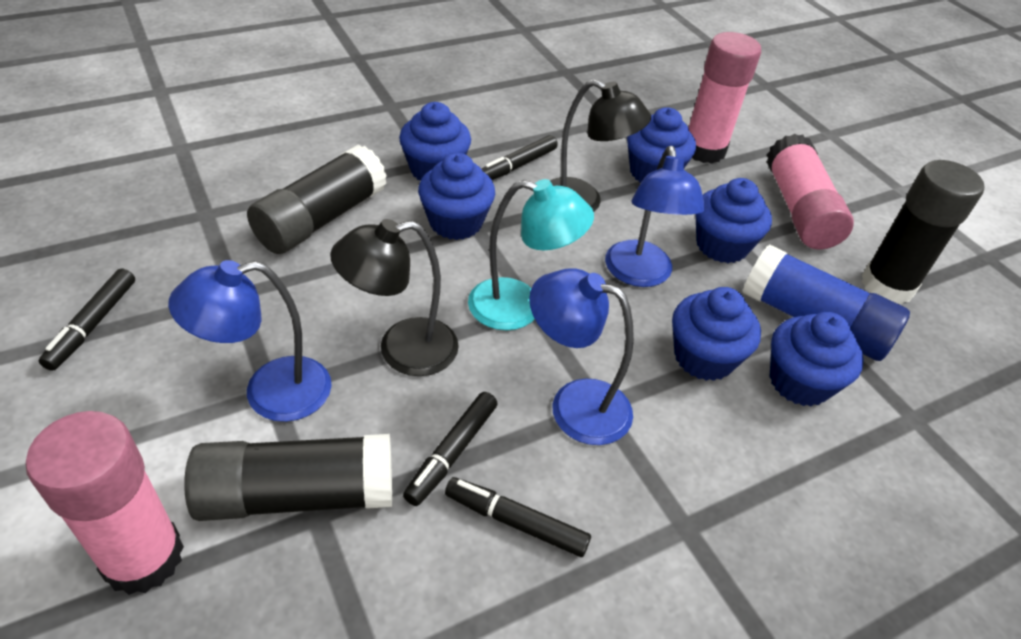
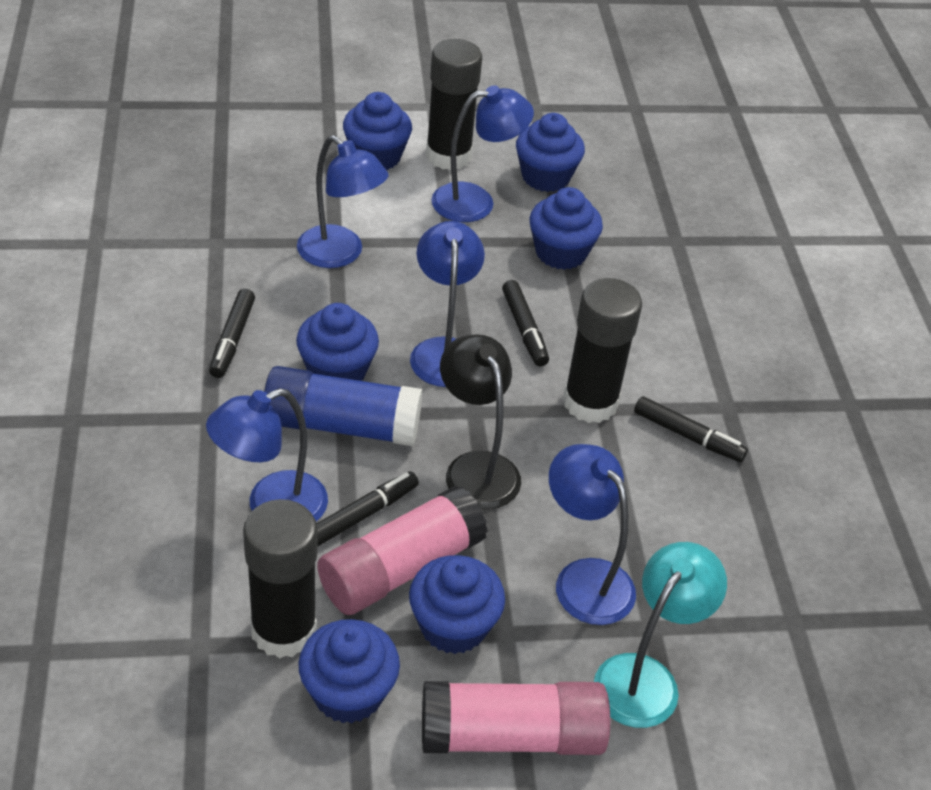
black lamp: [330,219,459,376] [550,79,651,212] = 2 -> [440,335,521,510] = 1
blue lamp: [168,260,332,422] [529,268,634,445] [605,146,705,287] = 3 -> [206,388,328,522] [297,135,388,268] [410,221,485,387] [431,85,534,222] [549,444,636,625] = 5
pink glue stick: [26,411,184,595] [689,32,761,163] [767,134,854,249] = 3 -> [317,485,488,615] [422,681,610,755] = 2

